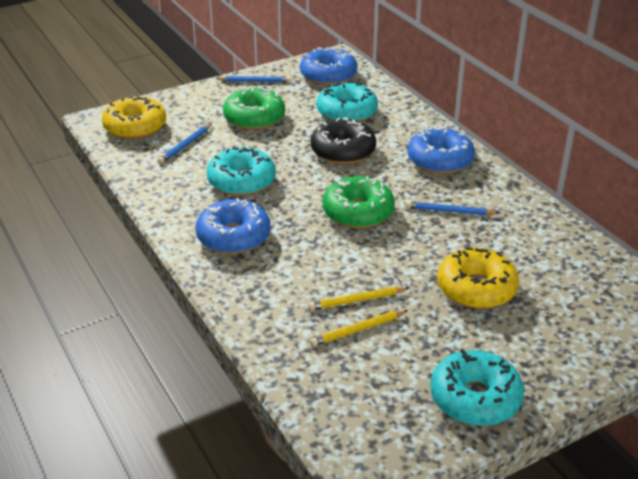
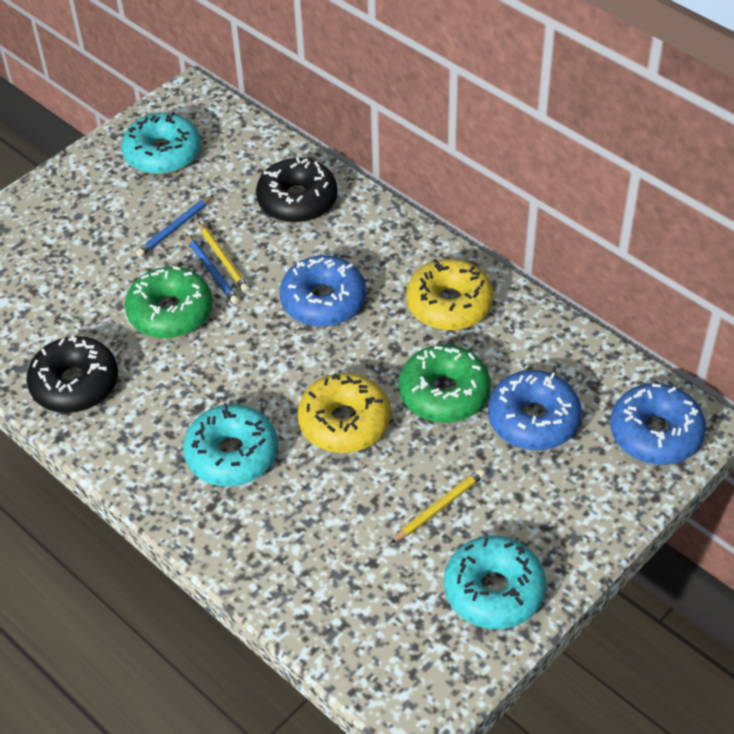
black donut: [311,117,376,164] = 1 -> [26,336,118,413] [256,157,338,223] = 2
blue pencil: [158,124,212,164] [215,76,291,82] [406,201,499,215] = 3 -> [136,195,213,257] [186,234,239,304] = 2

